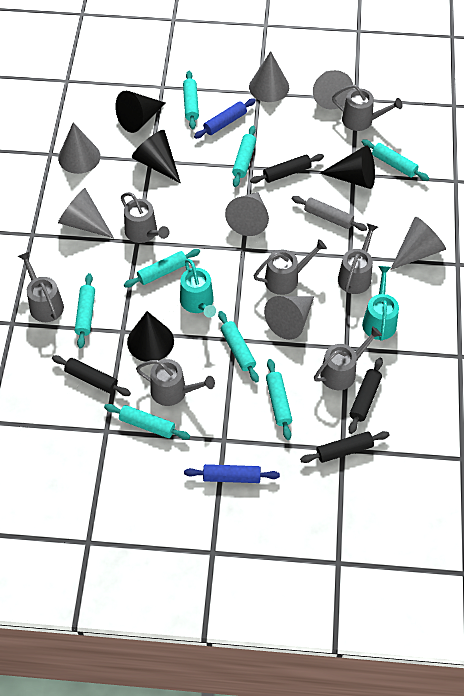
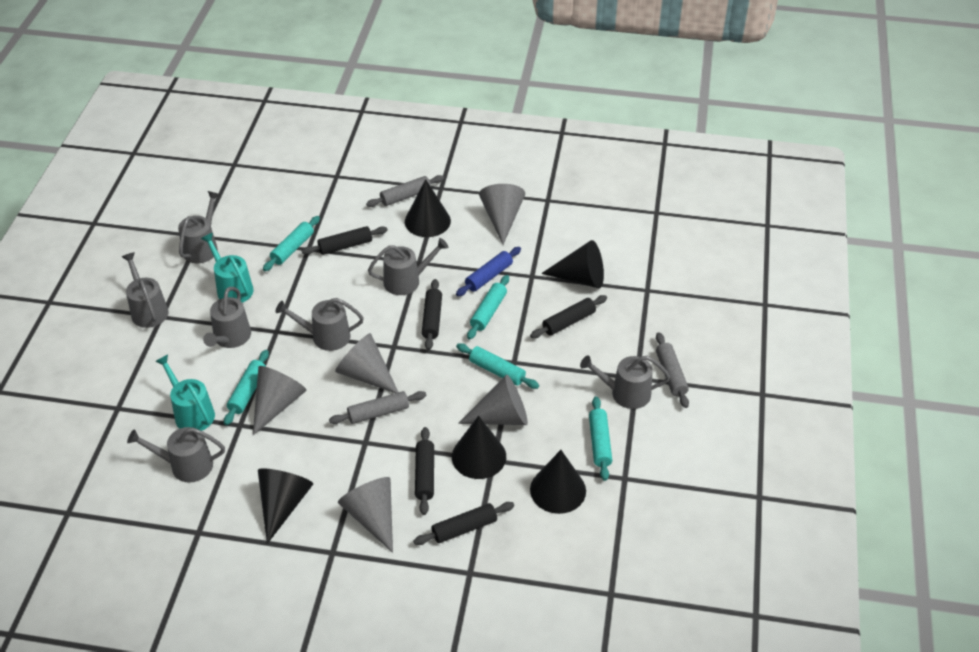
black cone: [115,91,166,133] [127,311,174,362] [132,130,181,183] [320,145,375,189] = 4 -> [258,468,313,544] [405,179,451,237] [452,416,506,479] [530,450,586,514] [541,240,604,288] = 5
black rolling pin: [52,355,131,396] [250,154,324,183] [300,431,390,463] [348,358,383,434] = 4 -> [302,226,388,255] [413,502,514,545] [415,427,434,515] [422,279,442,350] [530,295,607,338] = 5
blue rolling pin: [184,464,280,483] [194,98,256,139] = 2 -> [456,247,521,296] = 1
grey cone: [58,122,101,174] [58,188,114,238] [225,192,269,236] [249,51,289,102] [264,296,314,340] [313,70,354,109] [390,216,446,270] = 7 -> [253,366,306,435] [335,333,398,393] [338,477,393,553] [458,375,528,425] [479,184,525,245] = 5
grey rolling pin: [292,196,367,231] = 1 -> [329,391,426,424] [366,175,444,207] [656,332,689,408] = 3
turquoise rolling pin: [75,273,95,348] [104,404,190,440] [124,249,200,288] [183,71,199,130] [218,311,259,383] [232,126,256,187] [266,359,292,440] [362,139,430,181] = 8 -> [224,350,269,425] [263,216,320,271] [456,343,539,389] [467,275,509,340] [589,396,612,481] = 5

